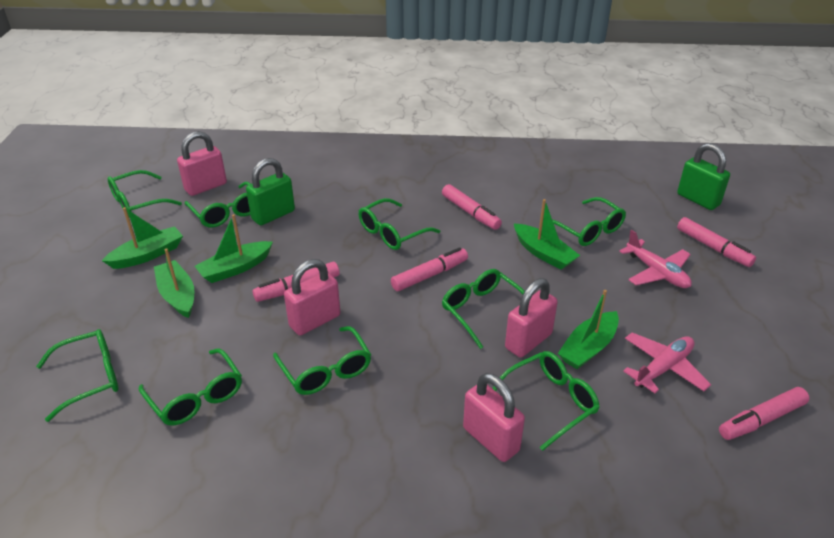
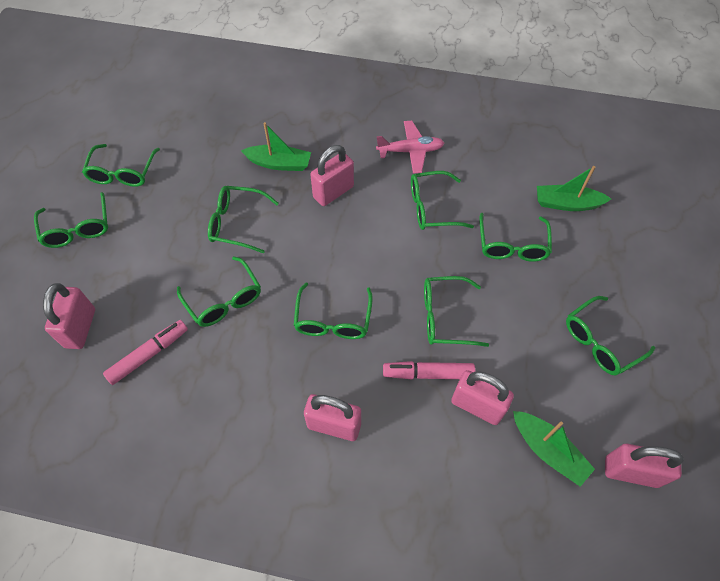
green boat: [102,207,183,269] [154,249,194,318] [195,214,273,283] [514,199,580,270] [558,290,619,369] = 5 -> [241,122,311,171] [513,411,595,487] [537,166,611,211] = 3
green padlock: [246,158,295,226] [677,143,730,210] = 2 -> none = 0
pink marker: [253,262,340,302] [391,247,468,291] [442,184,502,230] [677,217,756,267] [719,387,810,440] = 5 -> [103,320,188,385] [383,361,476,380] = 2
pink padlock: [177,131,227,196] [284,259,340,335] [463,373,525,462] [505,278,558,357] = 4 -> [43,283,95,349] [304,394,361,441] [310,145,354,206] [451,370,514,425] [605,444,684,488] = 5
pink plane: [619,230,692,288] [623,333,711,393] = 2 -> [376,121,444,173] = 1

